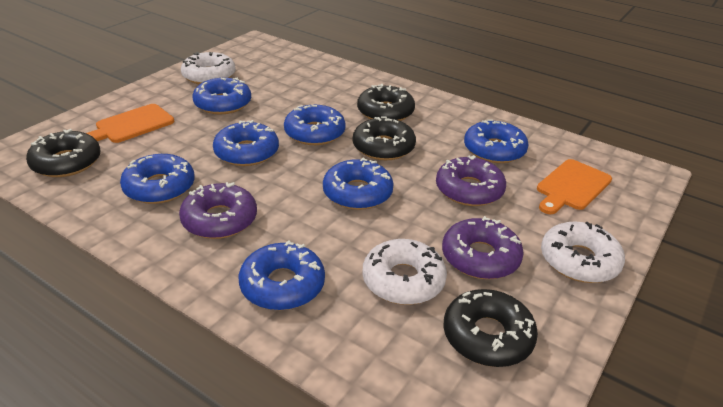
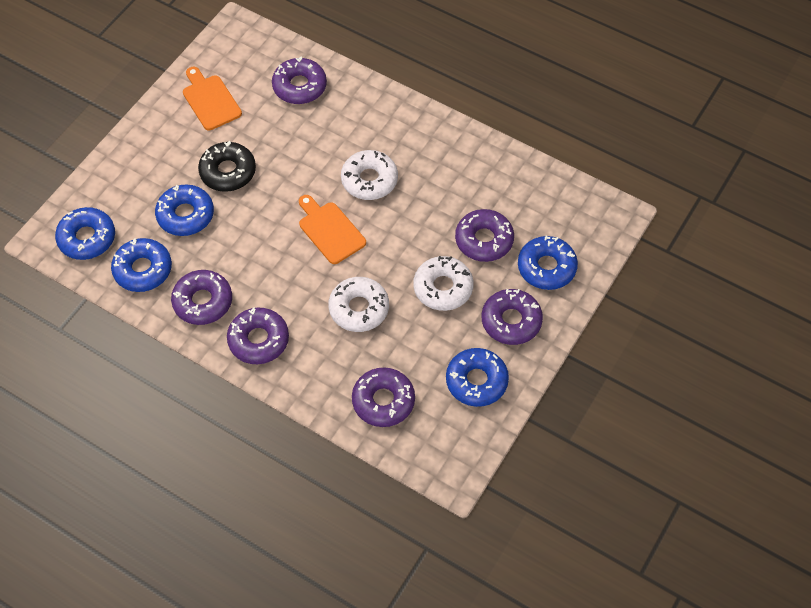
black donut: [26,129,101,177] [353,116,416,160] [357,84,415,121] [444,289,538,367] = 4 -> [198,141,256,192] = 1
blue donut: [120,154,195,204] [192,78,251,114] [213,120,279,166] [239,240,325,310] [284,105,346,145] [323,158,394,210] [464,119,529,163] = 7 -> [55,207,115,260] [111,238,172,292] [155,184,214,236] [446,348,509,407] [518,236,578,290] = 5
purple donut: [179,182,257,239] [436,155,506,206] [442,216,524,279] = 3 -> [171,270,232,325] [227,307,289,364] [272,57,327,104] [352,367,415,427] [455,209,514,262] [481,289,543,345] = 6

